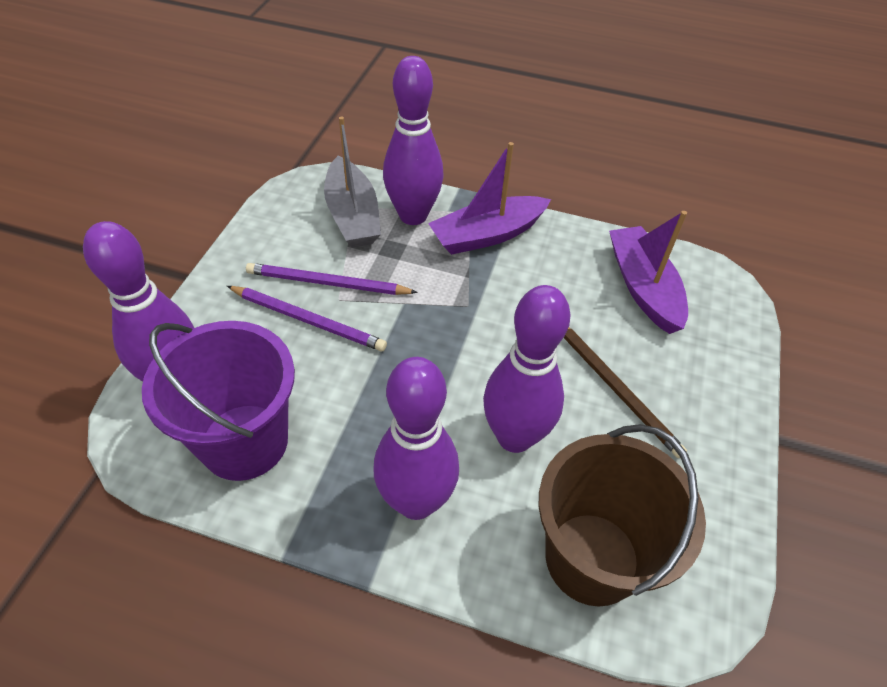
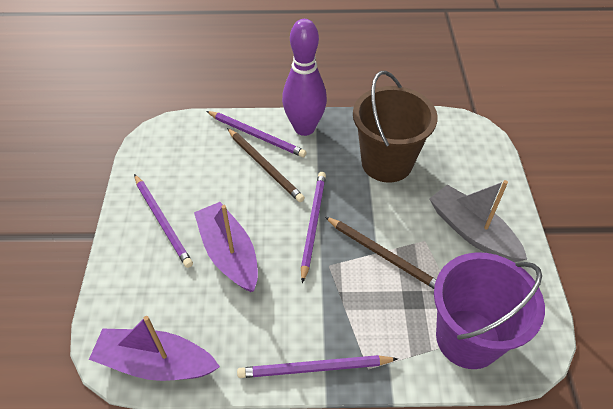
brown pencil: [564,328,687,458] = 1 -> [227,128,305,202] [325,217,436,289] = 2
purple bowling pin: [83,221,194,382] [373,357,459,520] [383,56,444,225] [483,285,571,453] = 4 -> [282,19,327,136] = 1
purple pencil: [227,286,387,351] [246,263,418,295] = 2 -> [134,174,193,268] [206,111,307,157] [237,355,398,378] [301,172,326,283] = 4

